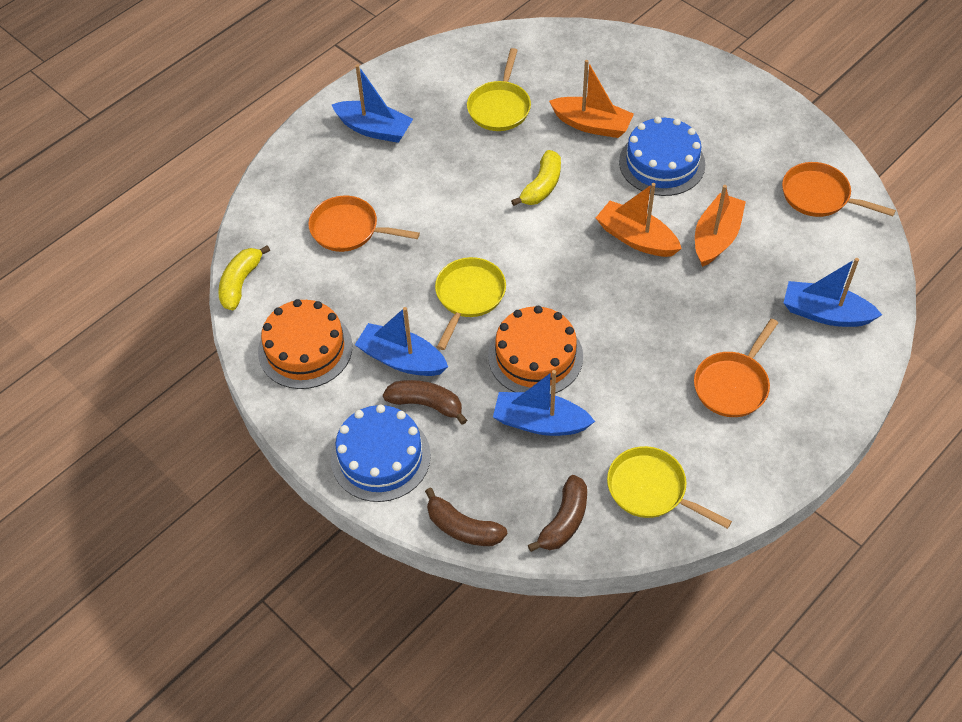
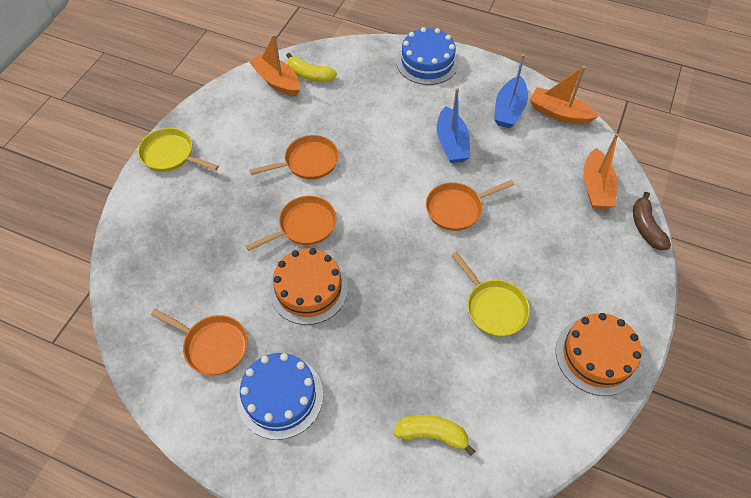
blue boat: [332,64,413,143] [355,307,448,376] [493,370,595,436] [784,258,882,327] = 4 -> [437,88,470,163] [494,54,528,128] = 2
brown banana: [383,380,467,425] [425,488,507,546] [528,475,587,552] = 3 -> [633,192,671,250] = 1
orange pan: [308,196,420,252] [694,319,778,417] [782,162,896,217] = 3 -> [151,309,248,375] [246,196,336,251] [250,135,339,179] [426,180,515,231] = 4
yellow pan: [435,257,506,350] [467,48,531,131] [607,446,732,529] = 3 -> [138,128,219,172] [451,252,530,337] = 2

